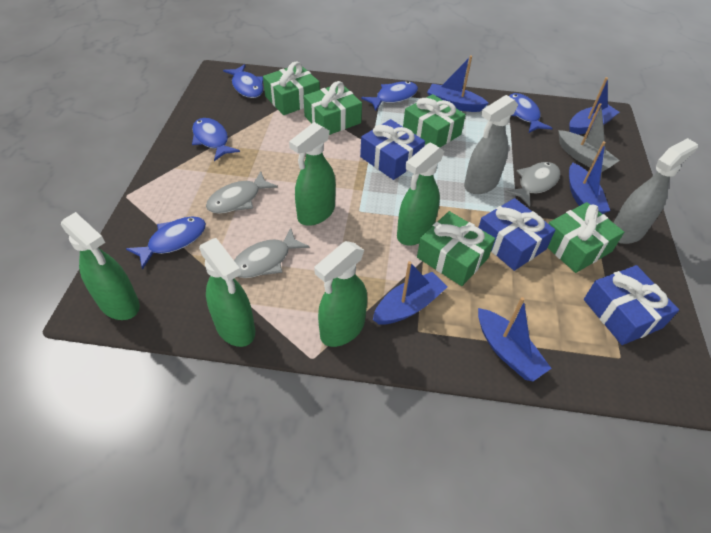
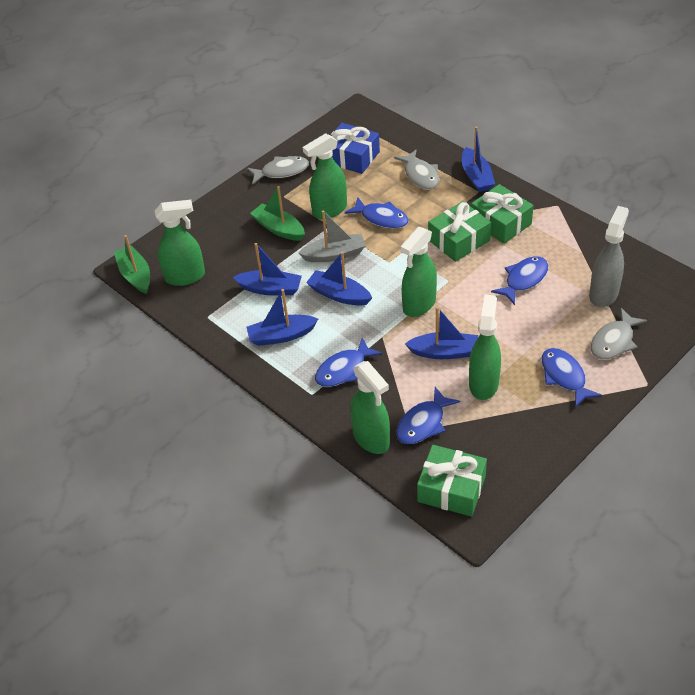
blue gift: [360,119,425,180] [478,198,556,271] [584,265,679,345] = 3 -> [330,123,380,174] = 1
green boat: none = 0 -> [114,235,150,294] [250,186,305,241] = 2
green gift: [263,61,320,115] [303,81,362,135] [403,94,466,147] [417,211,495,286] [547,202,624,273] = 5 -> [417,445,487,517] [428,201,491,262] [471,184,534,244] = 3
grey spray bottle: [464,95,518,194] [613,138,698,244] = 2 -> [589,206,629,307] = 1

